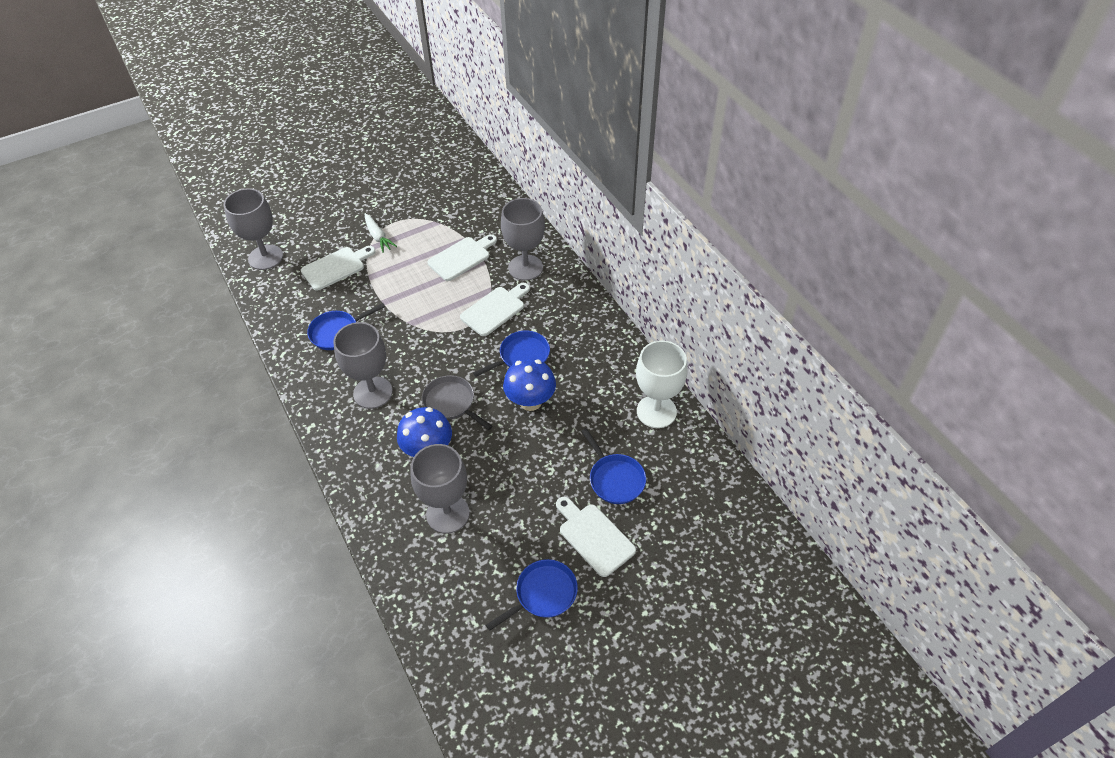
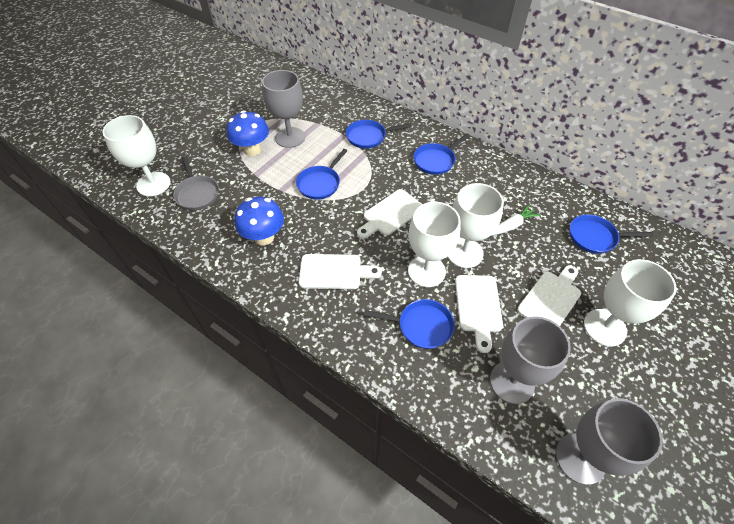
blue pan: [307,303,385,350] [473,331,550,377] [486,559,578,631] [581,428,646,504] = 4 -> [296,149,347,200] [346,120,411,149] [364,299,455,349] [414,134,470,175] [570,214,654,254] = 5
grey goblet: [224,188,283,270] [333,322,393,409] [411,444,470,534] [501,198,545,281] = 4 -> [262,70,305,148] [490,316,571,404] [556,398,663,485] = 3
white goblet: [636,340,688,428] = 1 -> [102,115,171,196] [408,202,461,287] [448,183,504,268] [584,259,677,346] = 4

